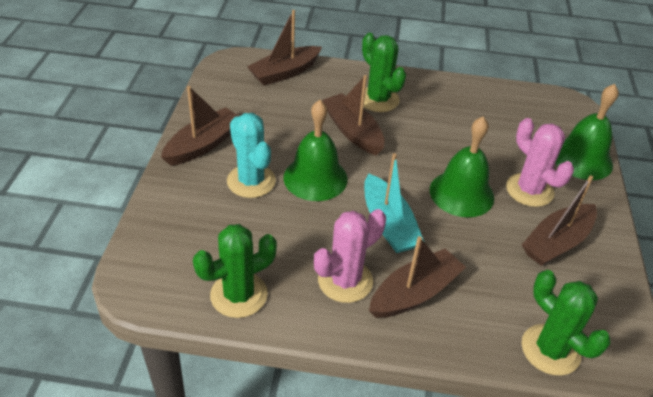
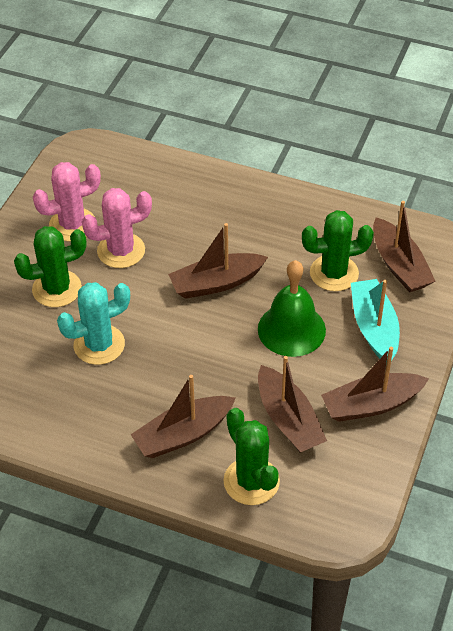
green bell: [283,100,348,201] [430,117,494,217] [555,84,619,180] = 3 -> [258,260,326,357] = 1

